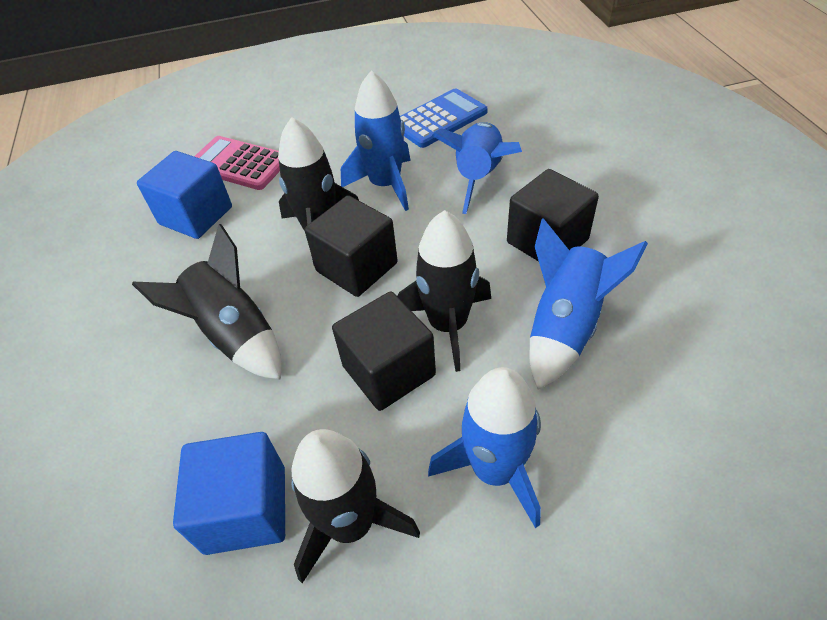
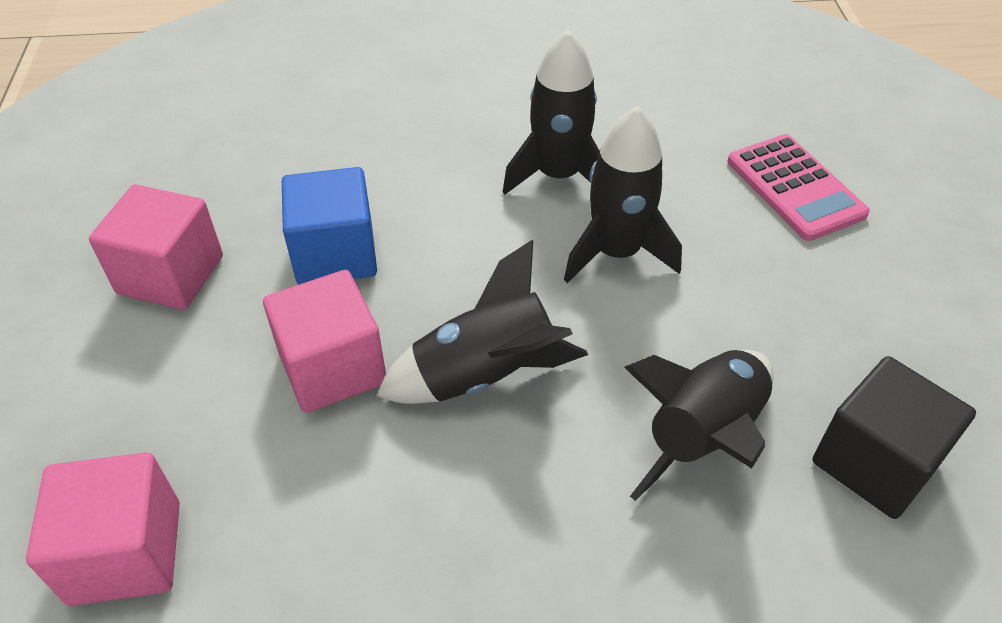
black cube: [305,195,398,297] [332,291,436,411] [507,169,599,261] = 3 -> [813,356,976,519] = 1
blue calculator: [400,88,488,148] = 1 -> none = 0
blue cube: [137,151,232,239] [173,432,285,555] = 2 -> [282,167,377,285] = 1
blue rocket: [341,70,411,211] [428,367,541,528] [432,122,522,214] [530,218,648,389] = 4 -> none = 0
pink cube: none = 0 -> [26,452,180,606] [89,184,223,310] [263,270,386,413] = 3

